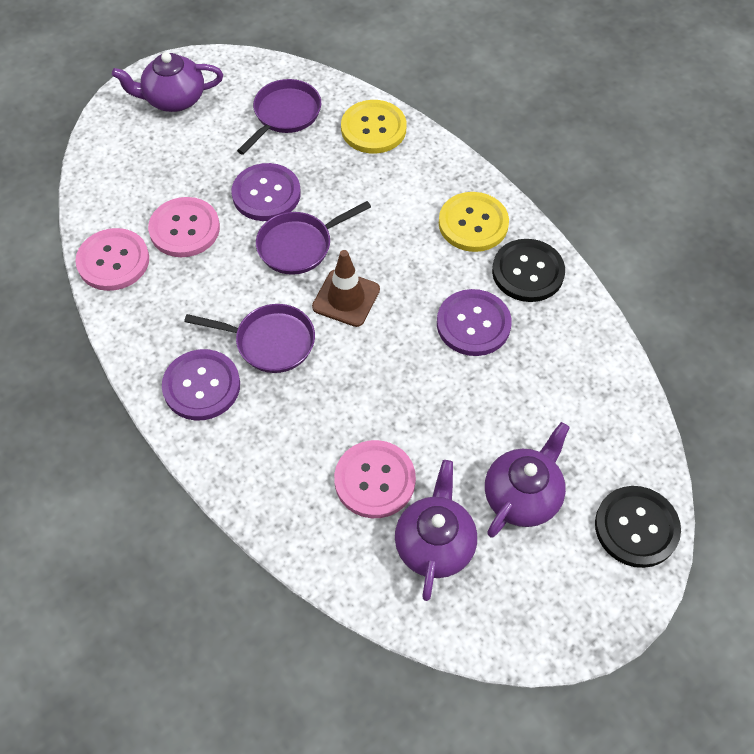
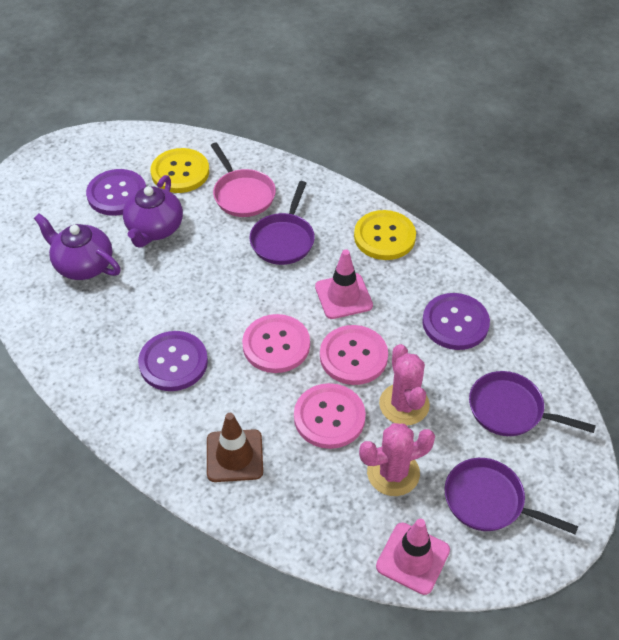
black button: [492,239,565,302] [595,486,681,568] = 2 -> none = 0
pink cactus: none = 0 -> [359,423,435,496] [379,344,430,425] = 2
pink pan: none = 0 -> [211,143,276,217] = 1
pink traffic cone: none = 0 -> [315,249,373,319] [376,519,450,595] = 2
purple teapot: [112,52,223,112] [395,460,477,601] [485,422,570,538] = 3 -> [34,213,121,280] [123,175,183,248] = 2

